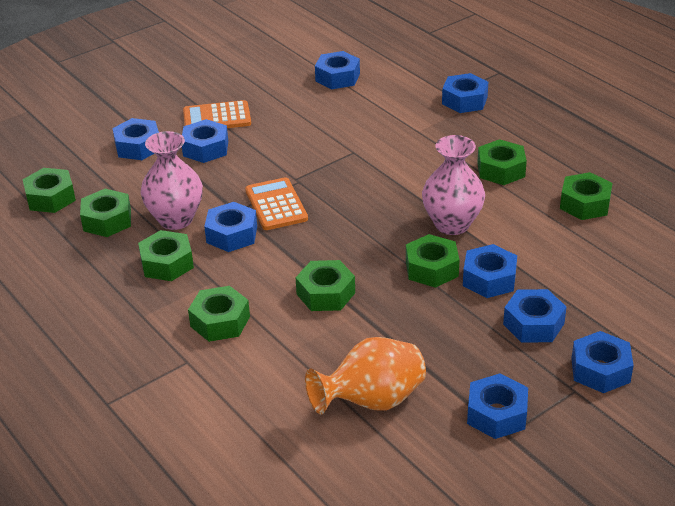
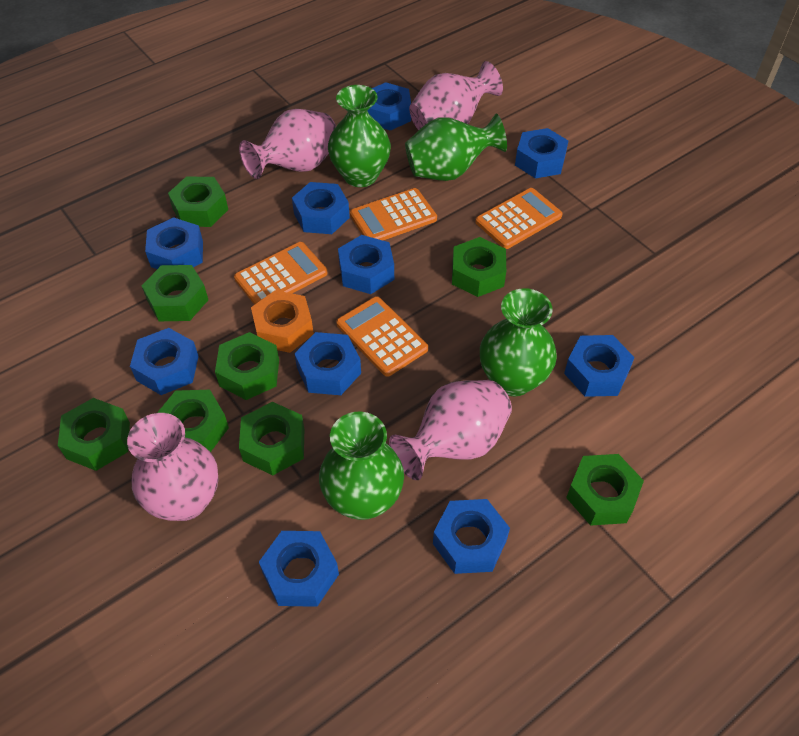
blue nut: [112,118,159,160] [182,119,228,163] [204,202,257,252] [315,51,360,89] [442,73,488,113] [463,244,517,298] [467,373,528,439] [503,289,567,343] [571,331,634,393] = 9 -> [130,328,199,395] [145,217,203,269] [259,531,339,607] [292,182,350,234] [294,332,361,395] [338,235,394,294] [368,82,411,131] [433,499,510,574] [515,128,568,178] [564,335,635,397] = 10
green vase: none = 0 -> [319,411,404,520] [328,85,391,187] [405,113,507,181] [480,288,557,396] = 4
orange calculator: [183,100,251,128] [245,177,308,230] = 2 -> [234,242,328,305] [336,296,428,377] [350,188,437,240] [475,188,563,249] = 4
orange nut: none = 0 -> [251,290,314,353] = 1
orange vase: [305,337,426,415] = 1 -> none = 0
pink vase: [141,131,203,230] [422,135,485,235] = 2 -> [127,413,218,521] [239,109,336,179] [389,380,512,480] [409,61,503,130] = 4

